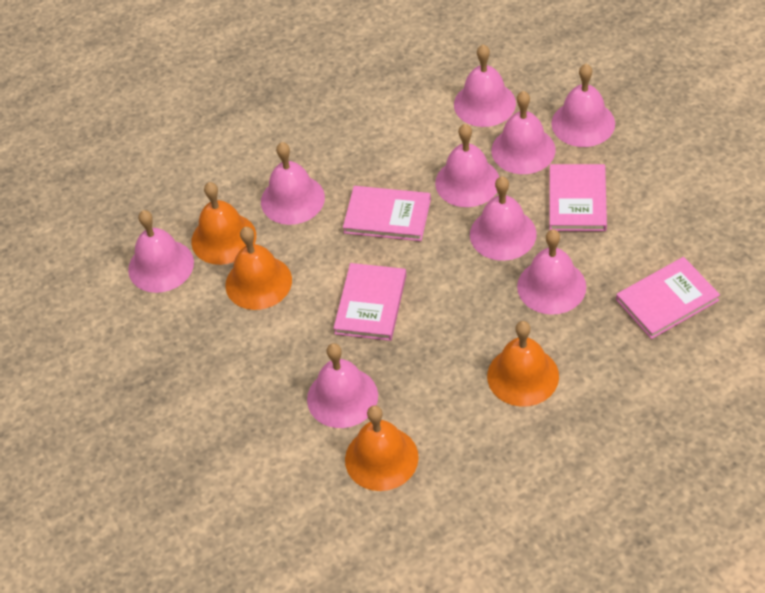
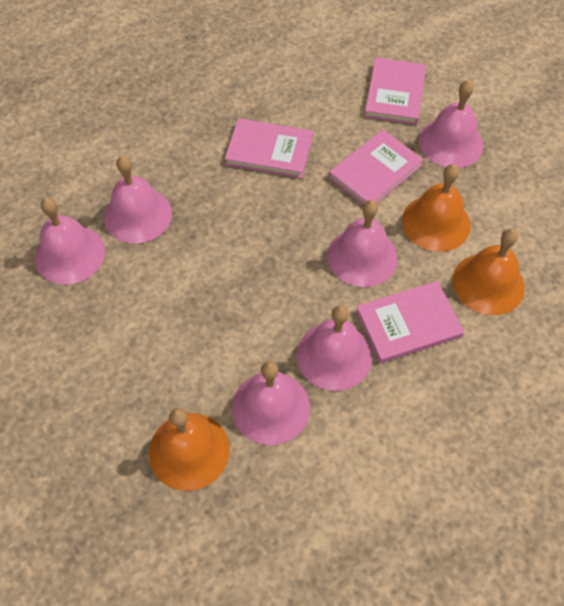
orange bell: [191,182,256,265] [225,227,292,310] [345,405,419,491] [487,321,559,407] = 4 -> [149,408,230,491] [402,164,471,252] [452,229,525,315] = 3
pink bell: [128,210,194,293] [261,142,325,225] [307,343,378,428] [435,124,499,207] [454,45,516,127] [470,176,537,261] [492,91,556,174] [517,230,586,315] [551,64,615,147] = 9 -> [35,197,105,285] [104,156,172,244] [232,361,310,445] [297,305,372,391] [327,200,398,287] [419,80,483,168] = 6

